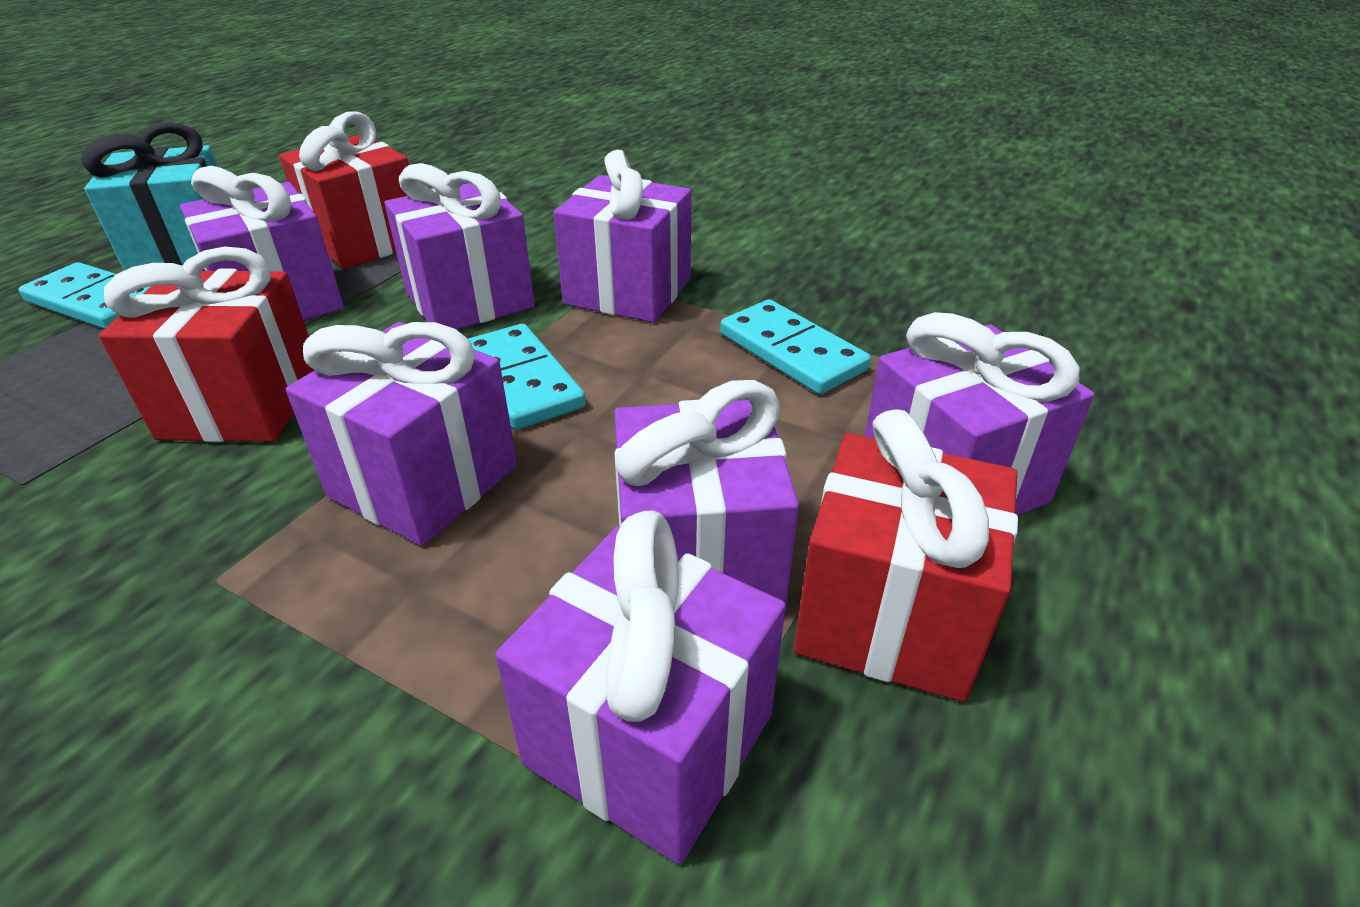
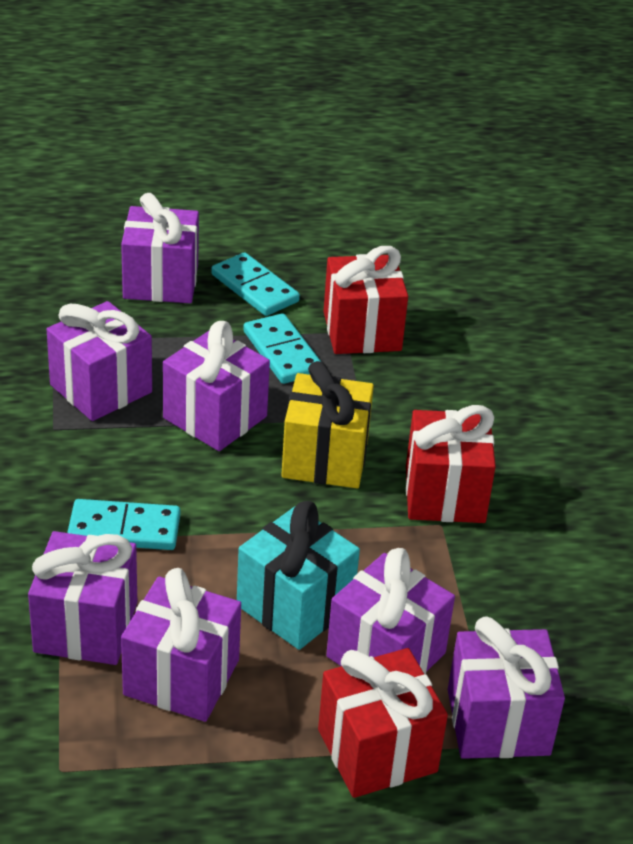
yellow gift: none = 0 -> [281,361,374,488] = 1

